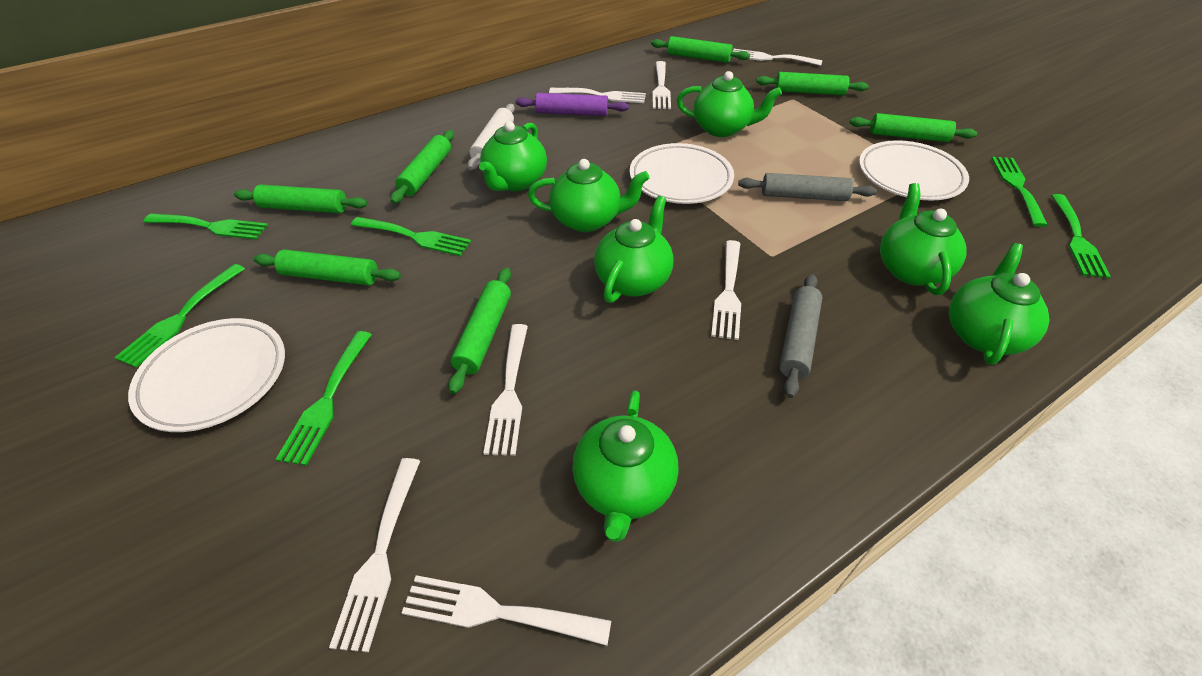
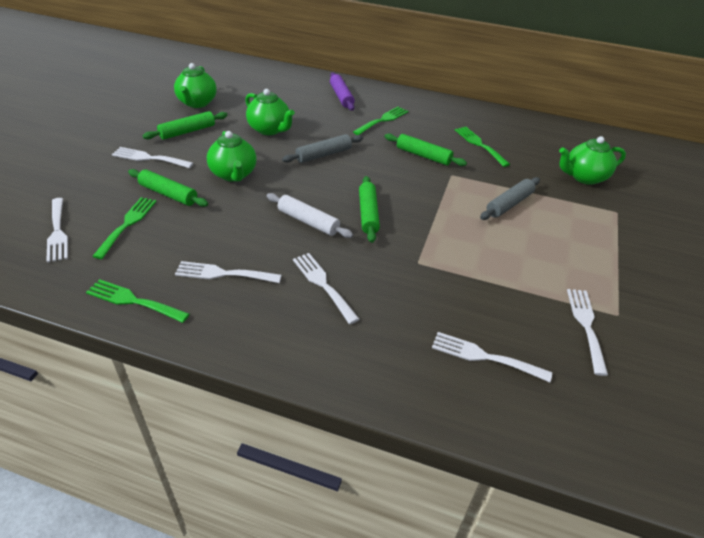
green fork: [114,264,245,367] [143,214,268,239] [275,331,372,466] [351,217,471,256] [991,157,1048,227] [1051,194,1111,279] = 6 -> [86,279,190,323] [92,197,157,259] [353,106,408,135] [455,127,510,167] = 4
green rolling pin: [234,185,368,213] [254,249,401,285] [391,130,454,204] [448,268,511,394] [651,36,750,63] [756,72,869,95] [850,113,977,142] = 7 -> [128,169,208,207] [143,111,228,140] [359,176,380,243] [385,133,467,166] = 4
green teapot: [479,121,547,191] [528,159,650,232] [572,390,678,542] [594,196,674,303] [677,71,782,137] [880,183,967,295] [949,243,1050,365] = 7 -> [174,63,217,108] [207,131,257,182] [245,89,295,135] [559,136,626,185] = 4
white fork: [329,458,420,652] [402,575,611,646] [483,324,528,456] [549,88,646,103] [653,61,671,109] [711,240,741,340] [733,49,822,66] = 7 -> [46,198,68,263] [112,147,193,168] [175,261,282,283] [293,253,359,324] [432,332,552,382] [567,289,608,376] = 6
white plate: [128,318,285,432] [630,143,734,204] [859,140,969,201] = 3 -> none = 0

